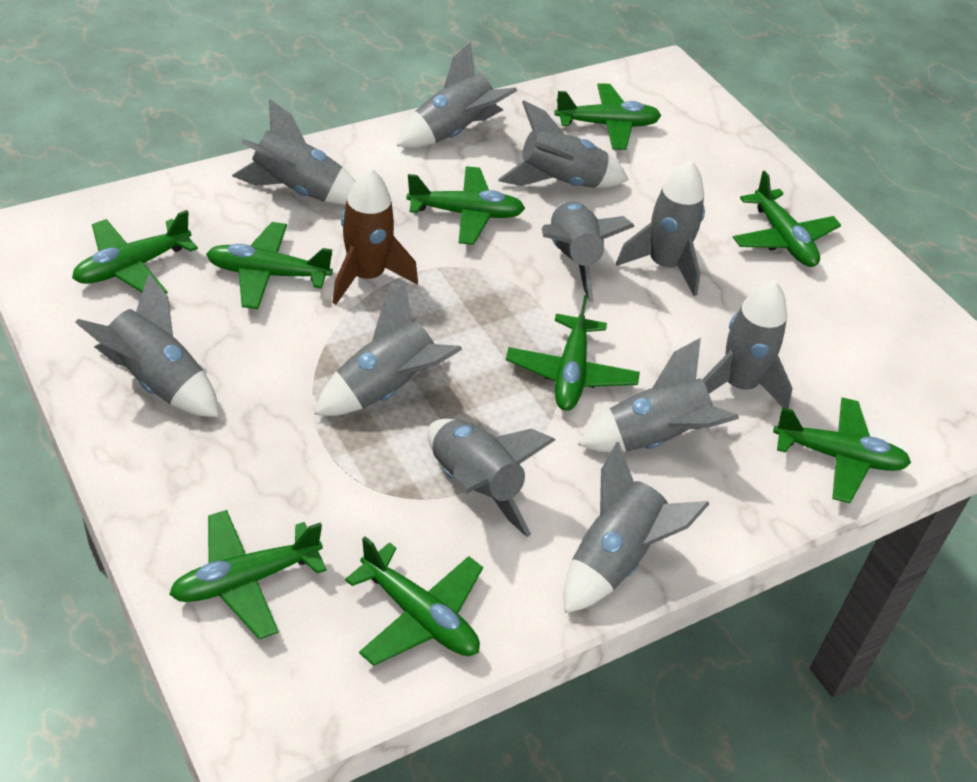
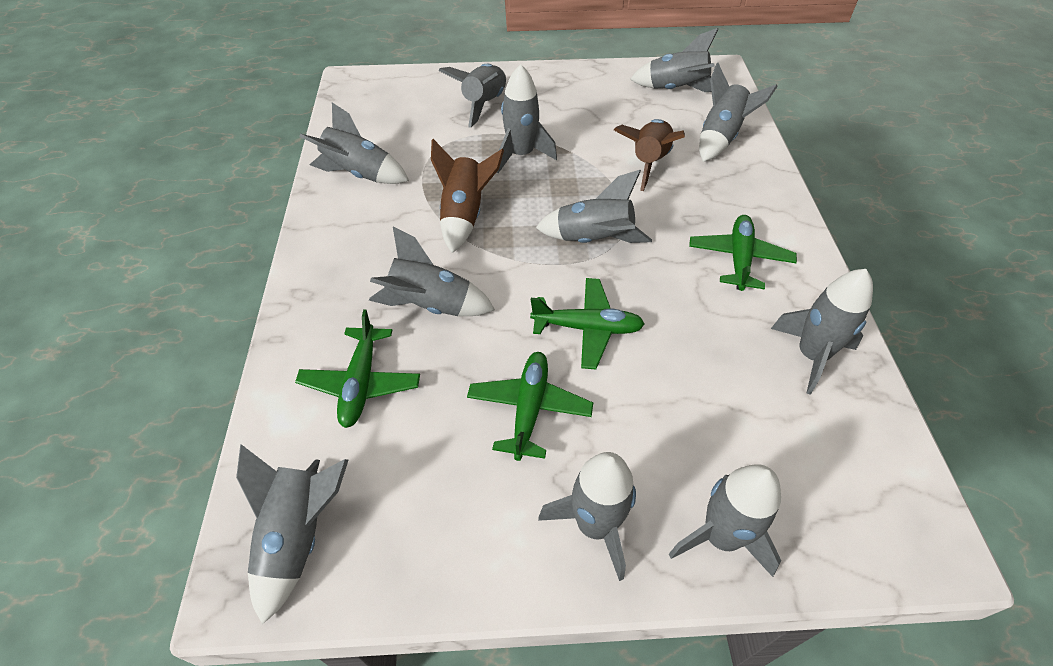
brown rocket: [333,167,418,305] = 1 -> [431,139,504,253] [614,119,685,191] = 2
green plane: [72,210,198,294] [169,510,327,639] [206,222,333,309] [345,536,483,666] [406,166,525,245] [506,295,640,411] [554,83,661,150] [733,171,841,267] [773,397,911,503] = 9 -> [295,309,420,428] [467,352,593,461] [530,278,645,369] [689,215,797,291] = 4

